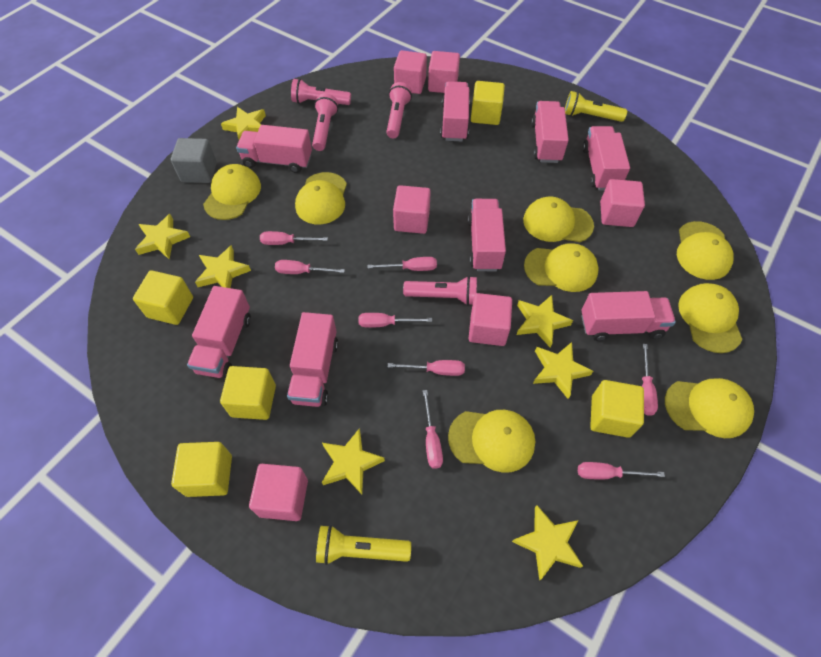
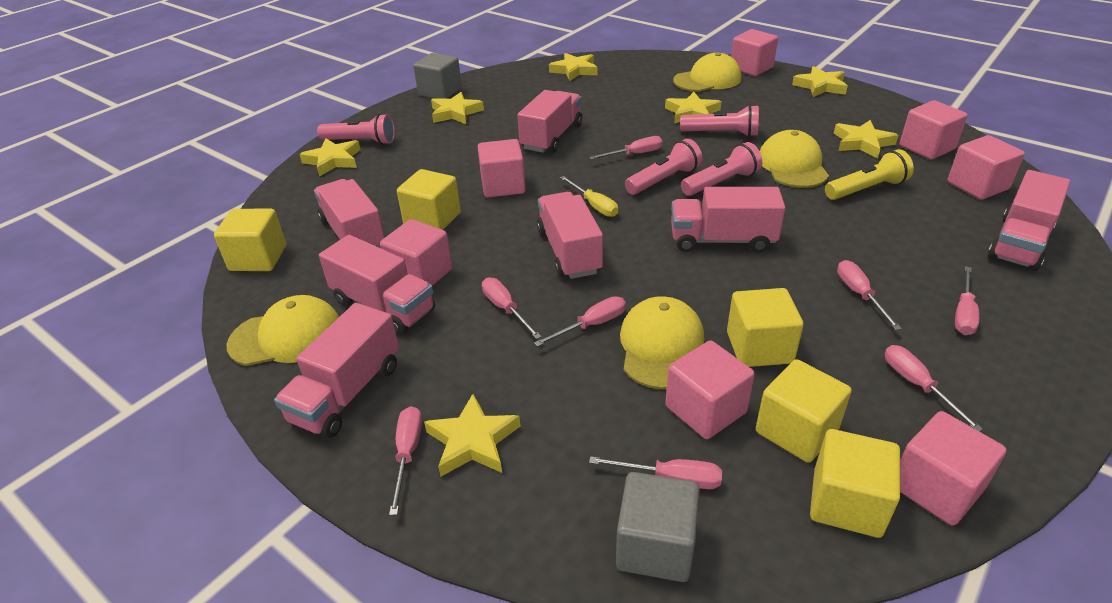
grey cube: [171,138,217,183] = 1 -> [413,53,462,99] [616,472,700,582] = 2
pink cube: [249,464,308,521] [393,185,431,234] [394,50,427,94] [428,51,460,93] [469,293,512,346] [600,179,645,227] = 6 -> [380,219,452,286] [478,139,526,198] [665,340,755,439] [731,29,778,76] [900,100,968,160] [900,411,1007,526] [947,135,1025,200] = 7
pink truck: [187,286,251,378] [236,125,312,173] [287,312,338,407] [440,81,470,141] [468,199,506,271] [531,101,569,163] [581,291,676,341] [582,126,630,191] = 8 -> [274,303,399,438] [314,179,385,248] [319,235,435,334] [517,90,582,153] [537,192,603,279] [671,187,785,252] [988,170,1070,271] = 7
yellow cap: [203,164,261,220] [295,172,347,224] [448,410,535,473] [523,197,594,242] [524,243,598,292] [665,378,754,438] [677,221,734,280] [678,283,742,353] = 8 -> [227,295,339,366] [620,296,705,389] [673,52,742,92] [760,130,829,188] = 4
yellow flashlight: [316,525,411,565] [565,91,627,122] = 2 -> [825,149,914,200] = 1
yellow screwdriver: none = 0 -> [560,176,618,217] = 1

